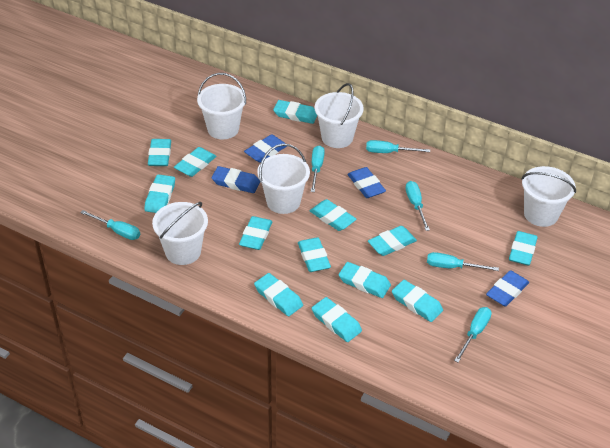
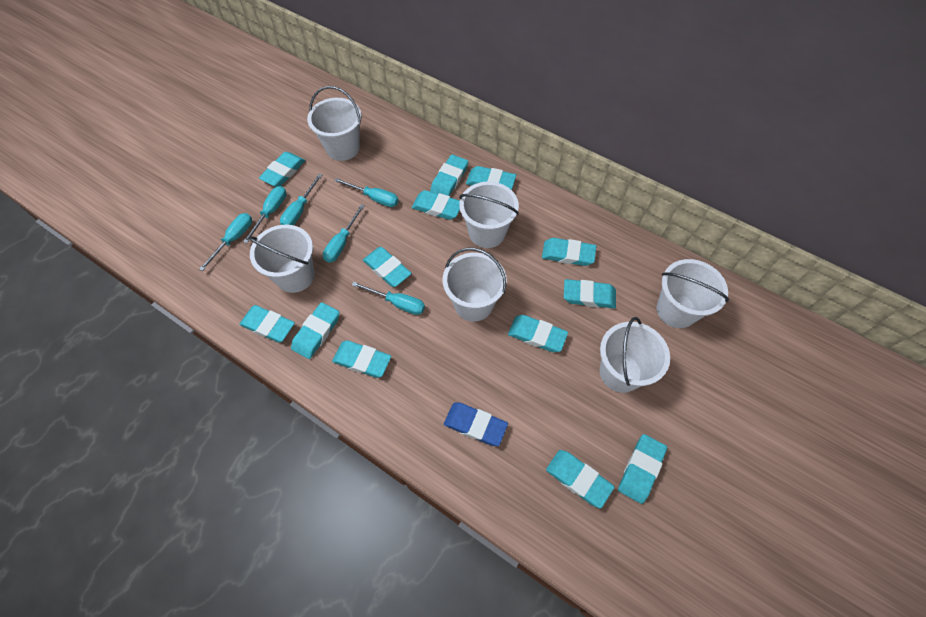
blue eraser: [212,166,260,193] [244,134,287,163] [347,167,386,198] [486,270,529,306] = 4 -> [444,403,508,446] = 1
white bucket: [152,202,208,265] [197,73,246,139] [257,144,310,214] [315,83,364,148] [521,166,576,227] = 5 -> [248,225,315,293] [307,86,362,161] [443,248,507,322] [459,182,519,248] [600,317,670,393] [657,259,729,328] = 6

